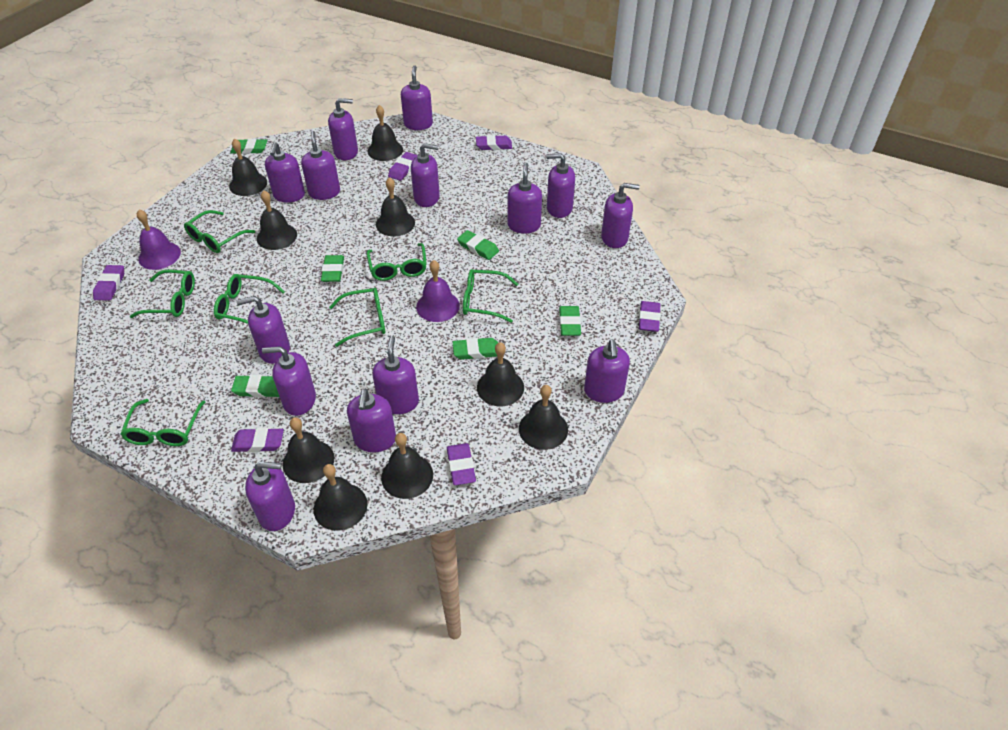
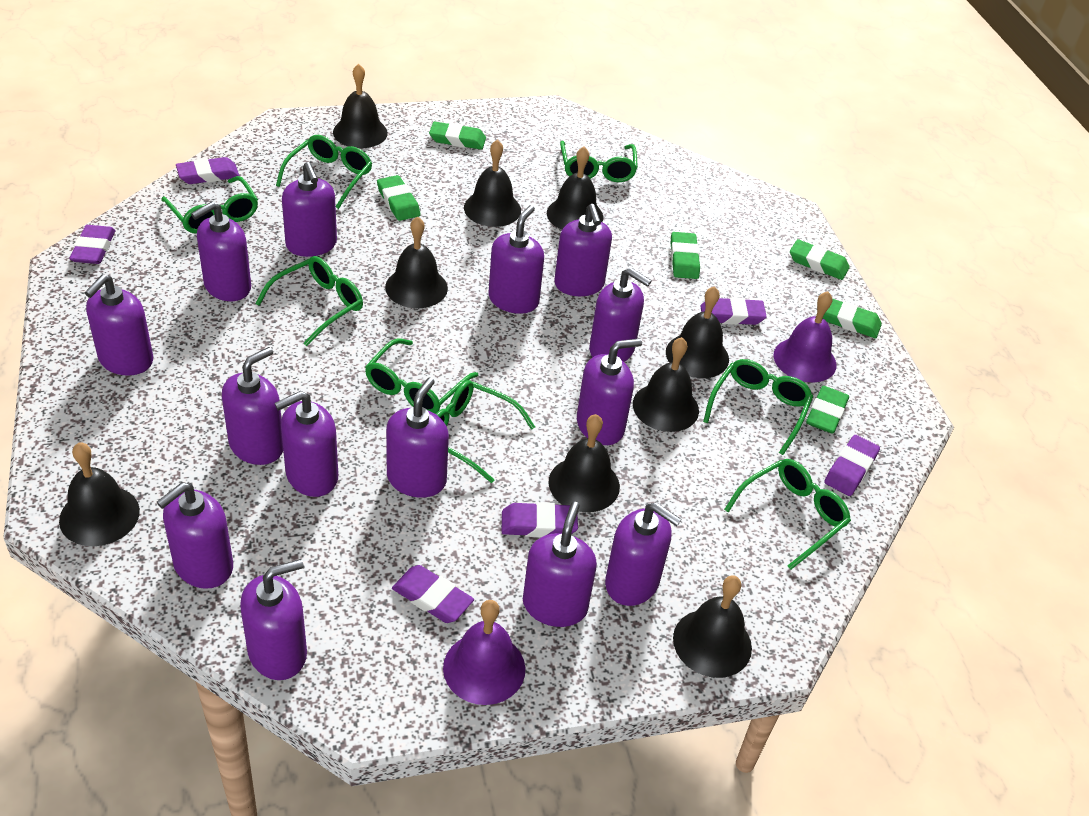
green glasses: [120,399,205,446] [130,270,195,318] [184,210,255,253] [214,274,285,324] [329,288,385,347] [367,243,427,281] [463,269,518,323] = 7 -> [161,176,258,233] [255,256,363,346] [276,135,372,209] [365,338,478,414] [436,380,535,483] [560,141,638,182] [703,359,813,455] [724,459,851,570] = 8

